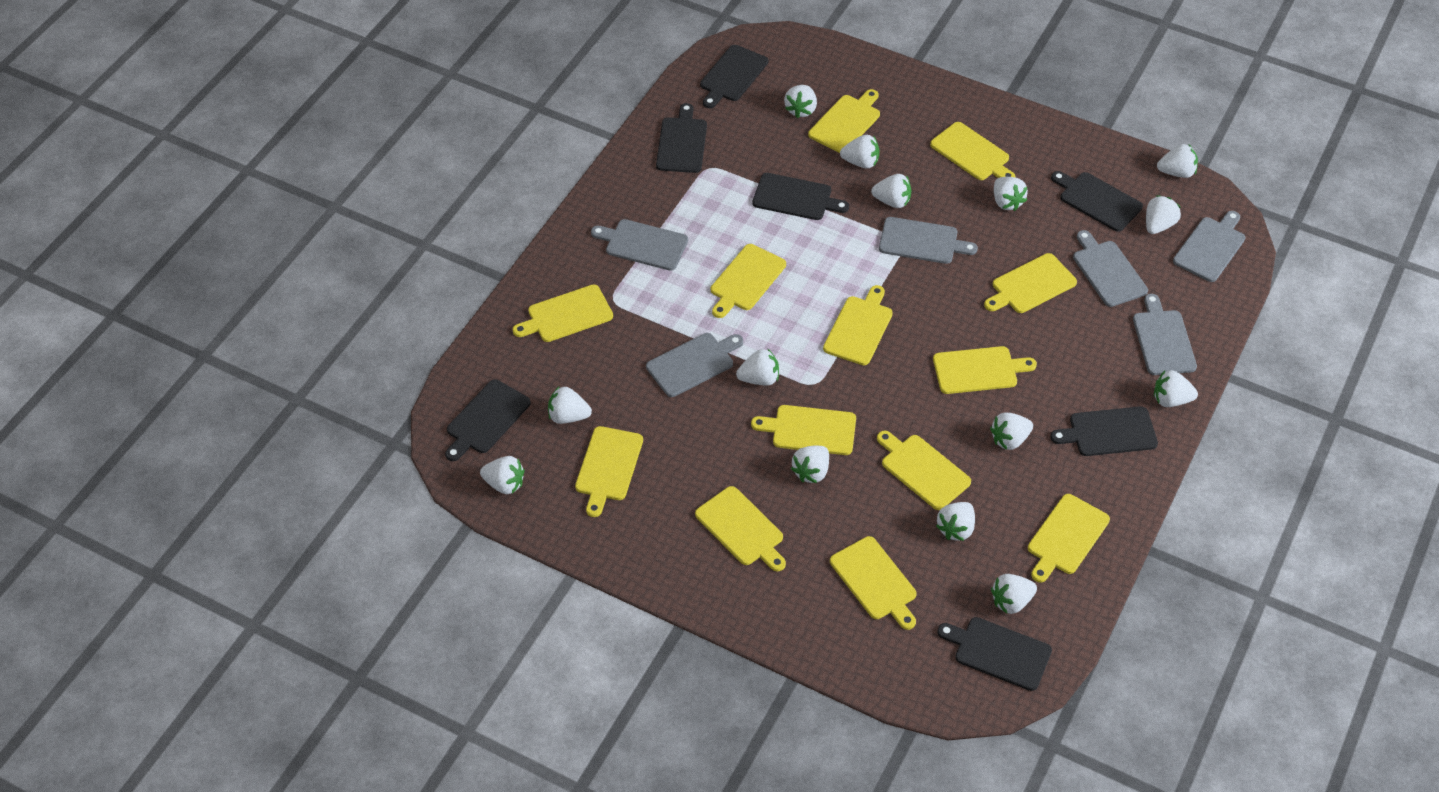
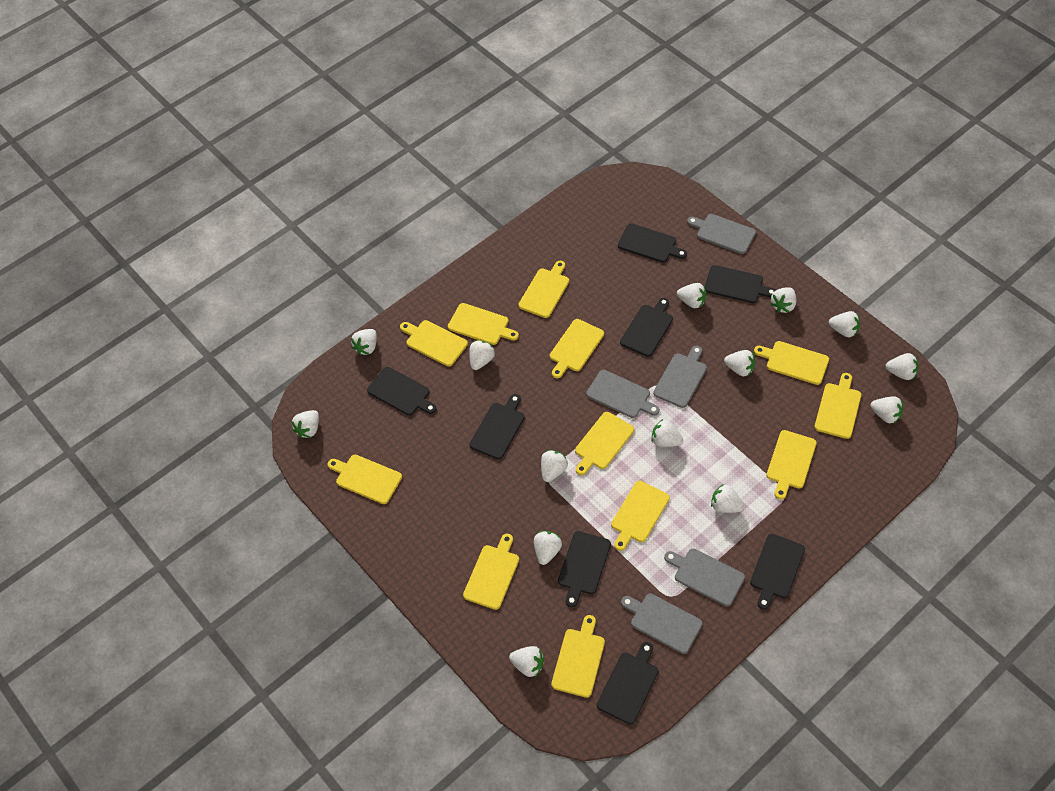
black cutting board: [445,379,531,461] [656,103,707,173] [700,45,768,108] [752,173,849,220] [937,617,1052,691] [1050,406,1158,456] [1051,171,1143,232] = 7 -> [367,367,436,416] [469,394,525,460] [558,531,611,607] [597,642,658,725] [618,223,687,263] [620,298,673,357] [705,265,776,303] [750,534,805,610] = 8
grey cutting board: [591,219,688,271] [646,333,743,397] [879,217,978,264] [1073,230,1148,307] [1133,294,1197,375] [1173,211,1245,282] = 6 -> [586,370,660,418] [621,594,702,654] [653,346,707,408] [664,549,745,606] [687,214,756,254] = 5
yellow cutting board: [513,284,613,342] [575,426,643,517] [695,486,786,571] [711,244,786,318] [751,405,856,455] [808,89,880,153] [823,285,893,365] [830,536,917,630] [877,431,971,510] [930,122,1016,180] [933,346,1037,394] [984,253,1077,313] [1028,494,1110,583] = 13 -> [328,455,402,504] [400,320,468,367] [448,303,519,345] [463,534,519,610] [518,261,569,318] [550,319,604,378] [551,615,605,698] [575,412,634,475] [611,481,670,551] [754,341,829,385] [766,430,817,500] [814,373,861,439] = 12

